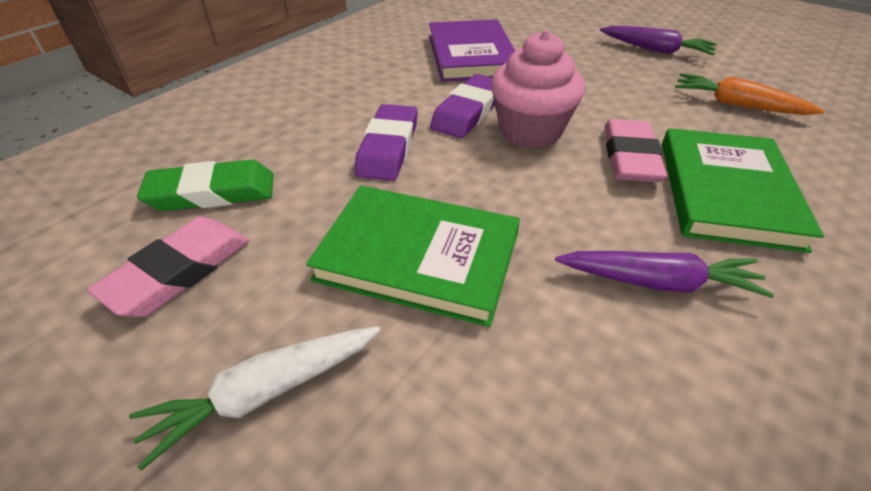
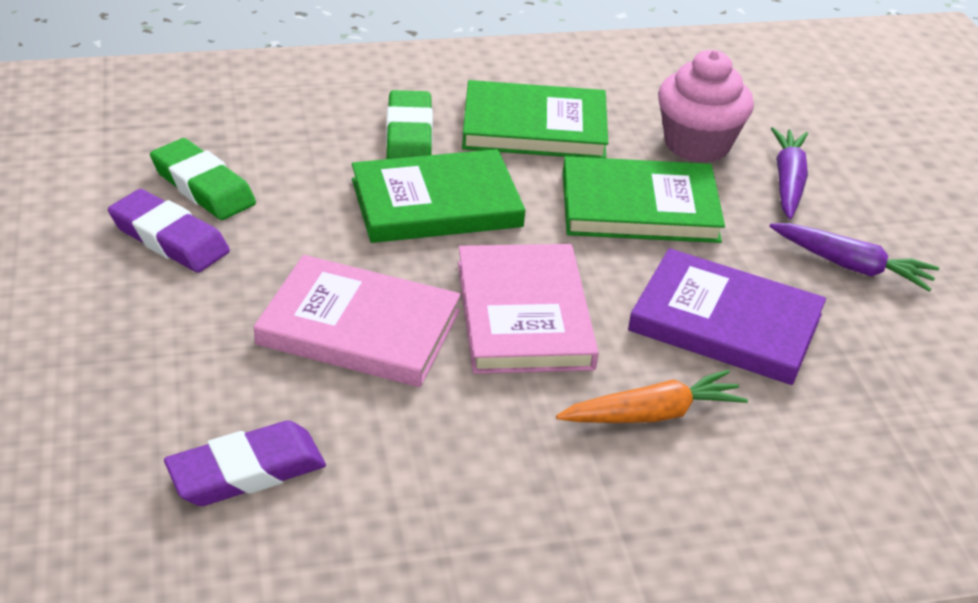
green book: [306,186,520,327] [662,128,824,253] = 2 -> [352,149,525,243] [462,80,608,158] [563,156,725,243] = 3
green eraser: [137,160,273,211] = 1 -> [150,138,256,220] [386,90,433,159] = 2
pink book: none = 0 -> [254,255,461,387] [458,244,599,374] = 2
pink eraser: [87,217,249,317] [604,119,667,183] = 2 -> none = 0
white carrot: [129,326,380,471] = 1 -> none = 0

